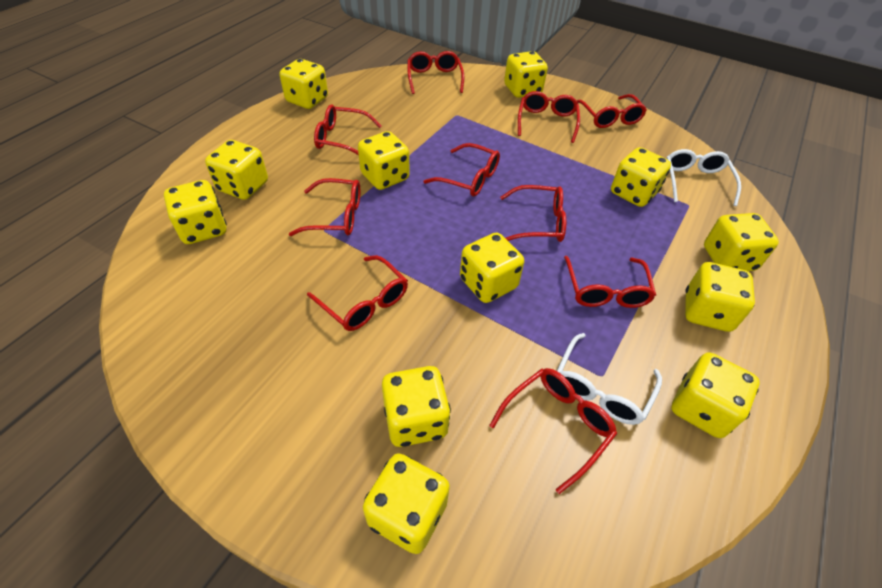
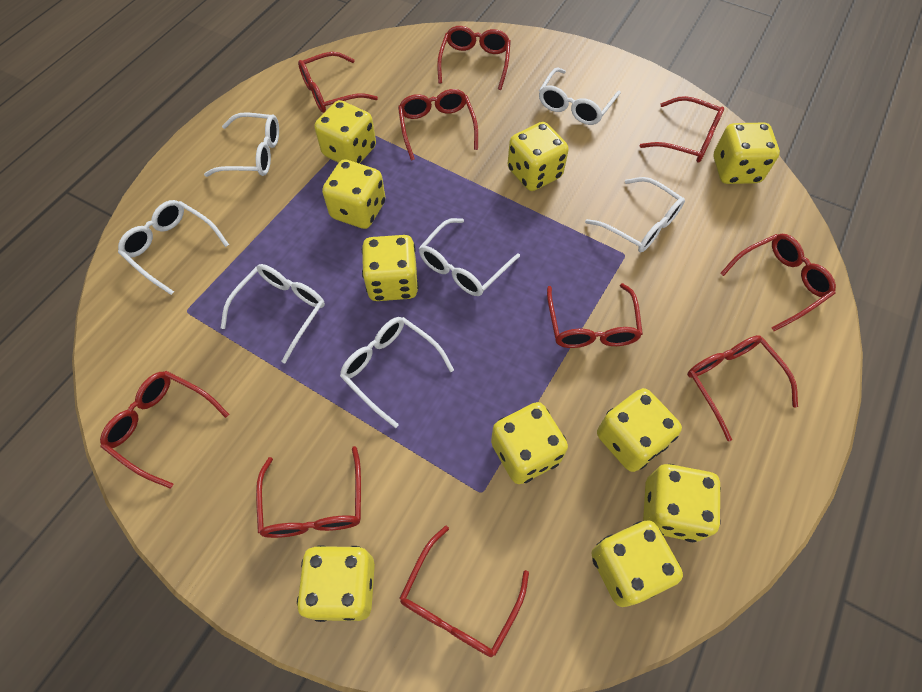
white glasses: [557,333,662,425] [667,149,741,206] = 2 -> [118,200,229,295] [204,112,279,177] [221,264,325,363] [340,317,454,428] [419,218,520,296] [539,67,621,125] [585,177,685,252] = 7
yellow dice: [164,180,227,244] [205,140,268,200] [279,59,328,109] [358,131,410,190] [363,453,450,554] [382,366,451,447] [460,233,524,303] [504,51,548,98] [611,147,671,207] [671,352,760,438] [685,262,755,332] [704,213,779,271] = 12 -> [297,545,375,622] [315,100,376,164] [322,159,385,229] [362,235,419,301] [491,402,568,484] [508,122,569,191] [591,520,683,607] [597,388,682,472] [643,464,721,542] [713,122,780,184] = 10

